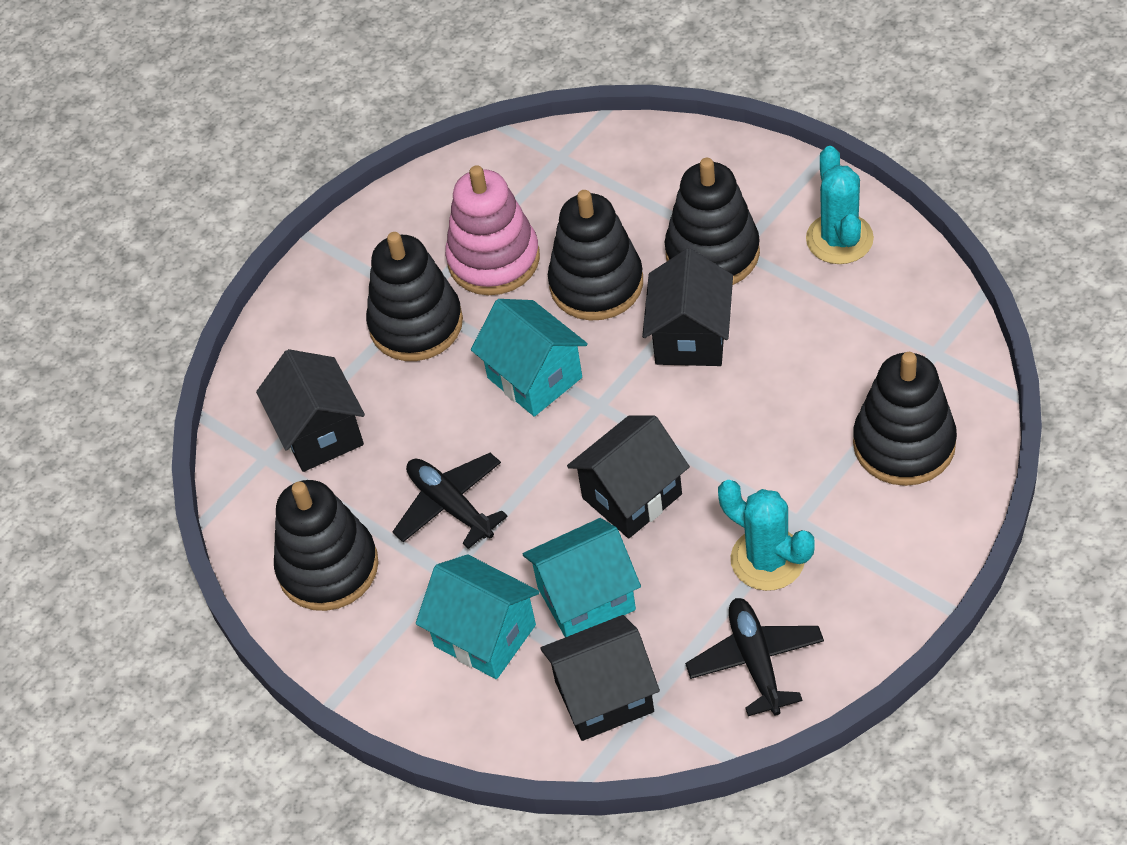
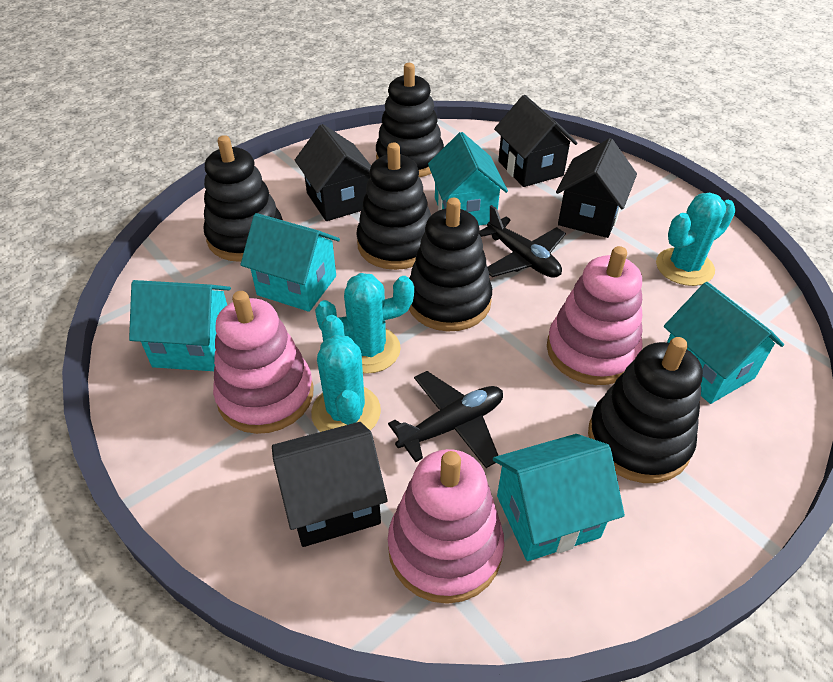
pink stacking toy: [445,165,540,295] = 1 -> [213,291,313,434] [388,449,504,604] [547,246,643,385] = 3
turquoise cactus: [718,480,815,591] [806,146,874,264] = 2 -> [311,315,381,432] [315,273,414,374] [656,193,736,286] = 3
turquoise house: [416,554,540,679] [471,299,588,417] [523,518,641,637] = 3 -> [129,280,231,371] [240,213,340,312] [428,132,508,225] [493,434,625,561] [664,282,784,404] = 5

